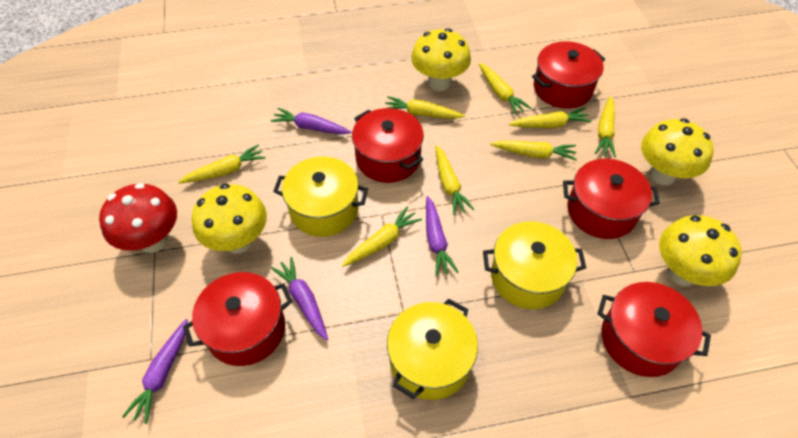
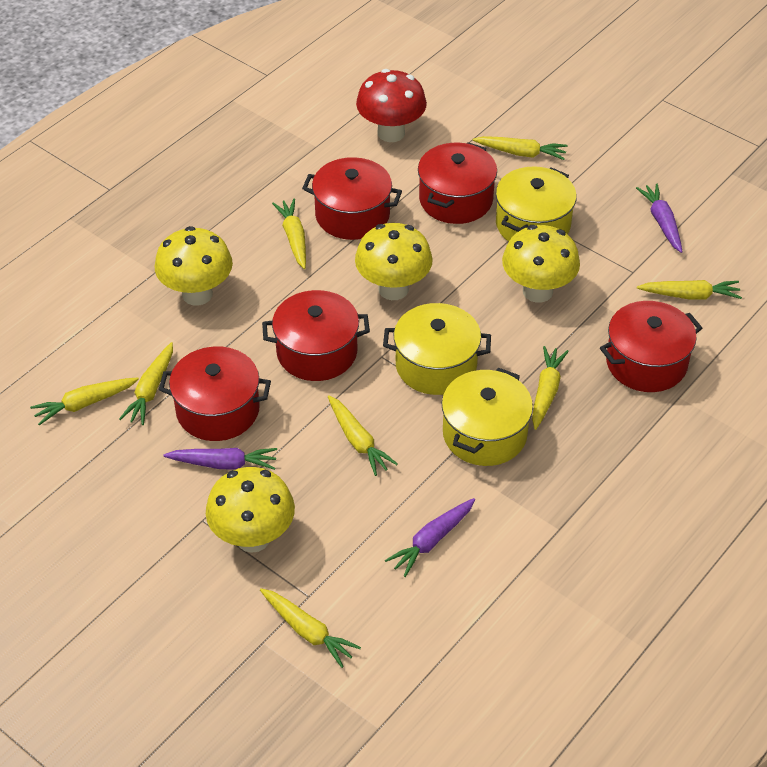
purple carrot: [122,319,188,424] [271,108,351,135] [271,257,328,341] [426,196,458,276] = 4 -> [163,448,277,470] [385,498,475,577] [636,183,682,253] = 3

